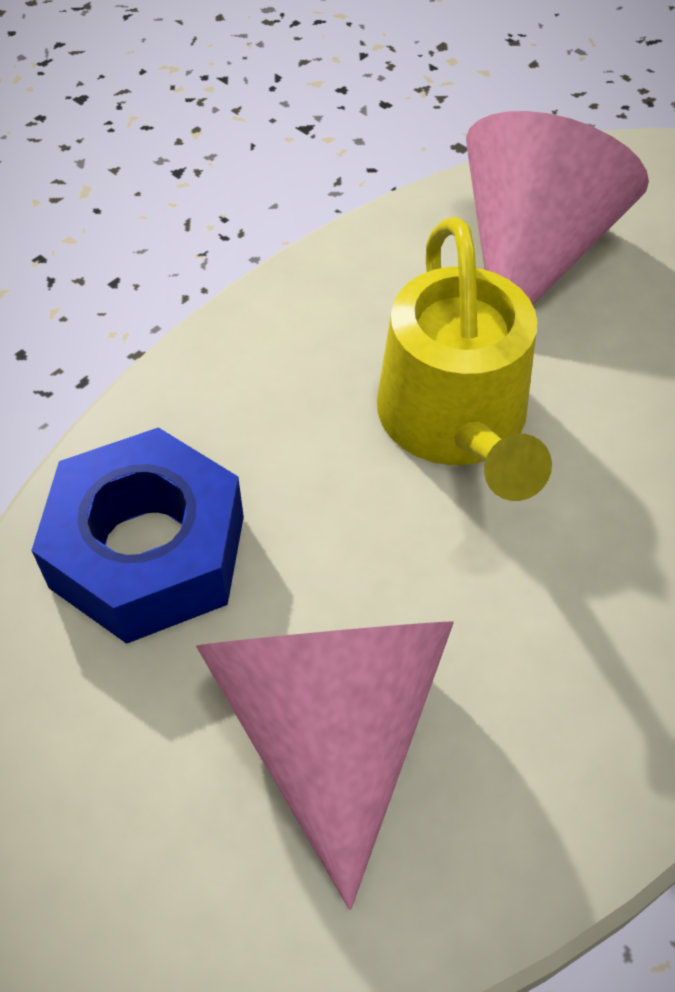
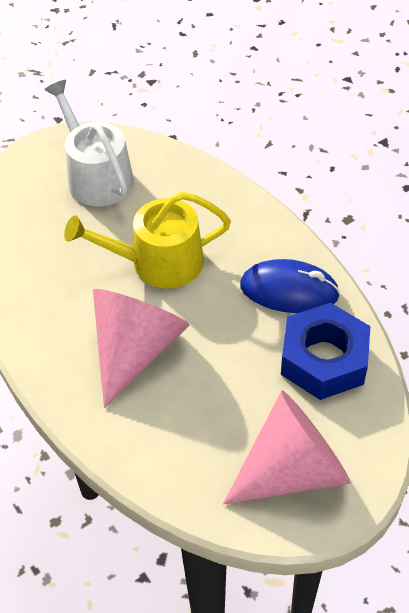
blue mouse: none = 0 -> [240,259,340,313] = 1
white watering can: none = 0 -> [44,80,134,206] = 1

